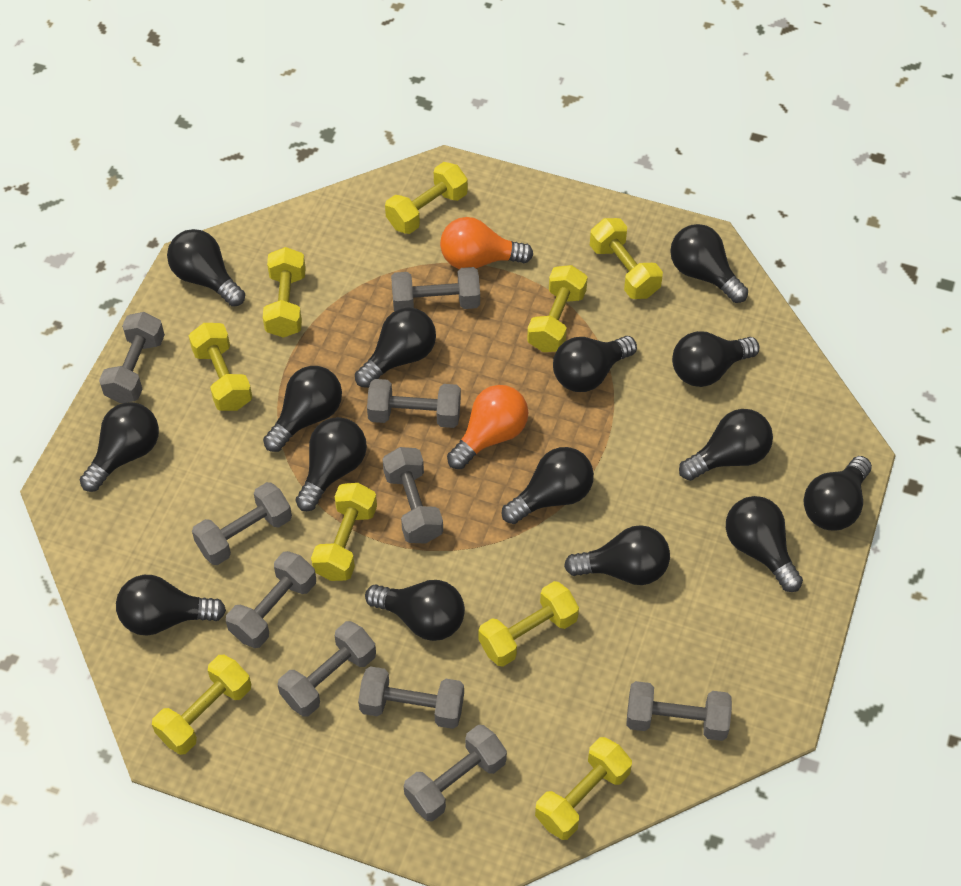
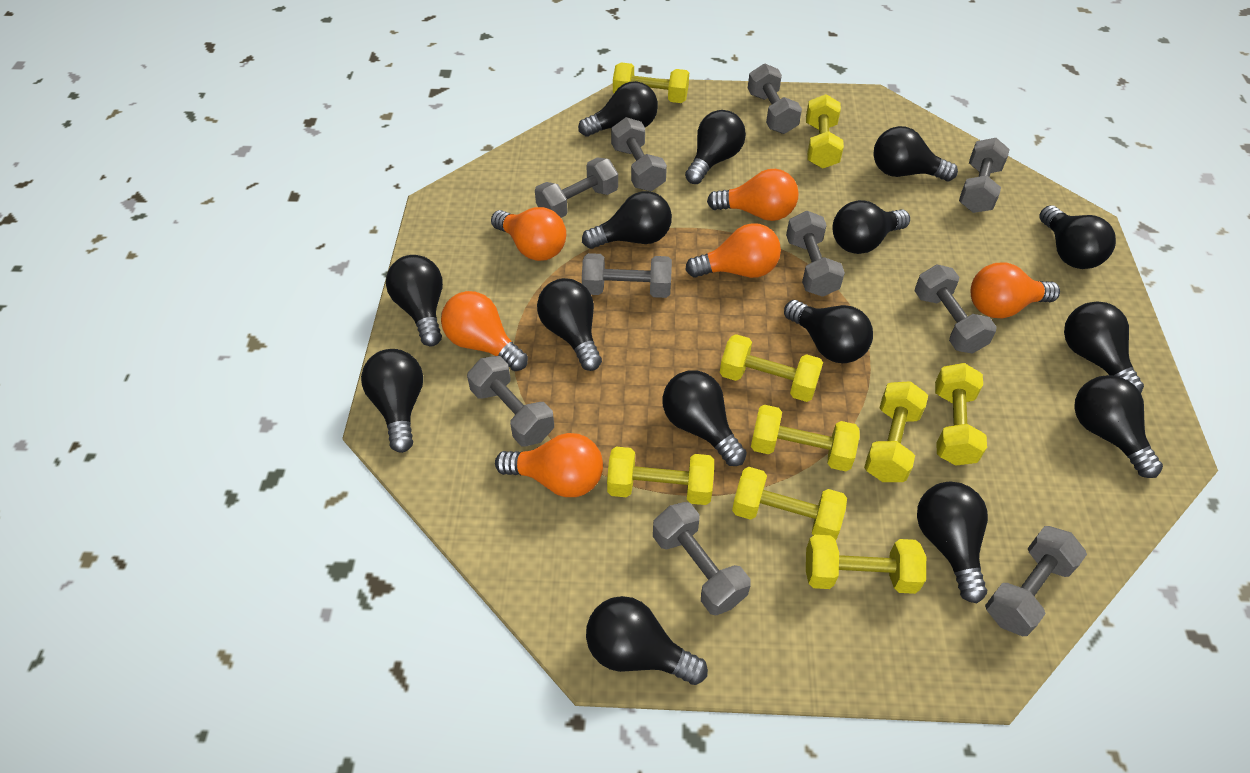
orange light bulb: [440,217,533,269] [447,385,528,469] = 2 -> [441,291,528,371] [491,207,566,261] [495,433,603,497] [685,223,781,278] [707,169,798,221] [971,263,1060,318] = 6

